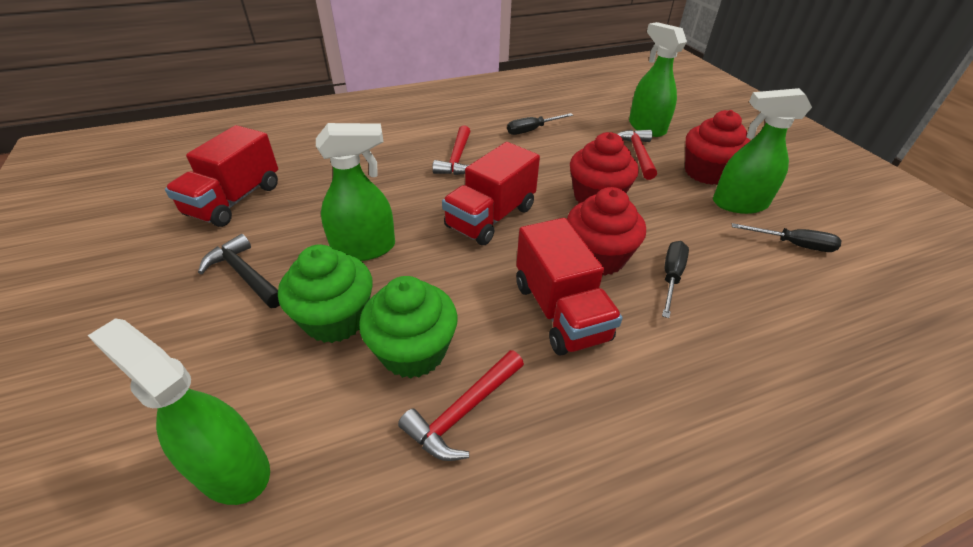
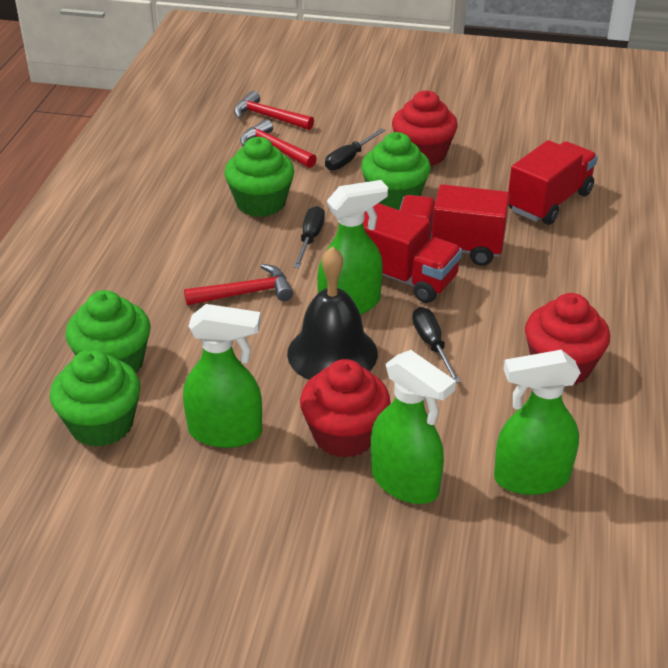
black bell: none = 0 -> [287,246,378,380] = 1
black hammer: [198,234,280,308] = 1 -> none = 0
green cupcake: [278,244,373,343] [359,276,458,379] = 2 -> [50,349,141,447] [65,290,151,373] [224,137,294,217] [361,132,431,210] = 4

